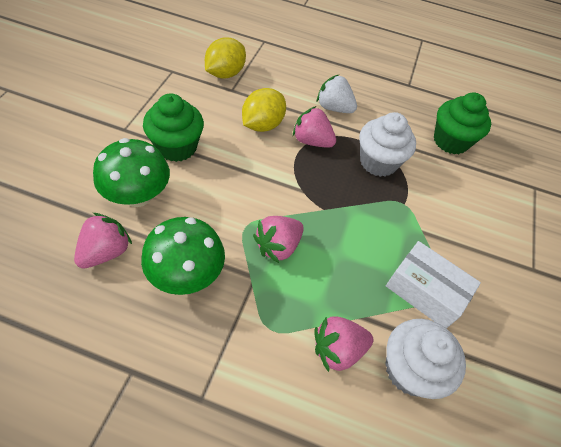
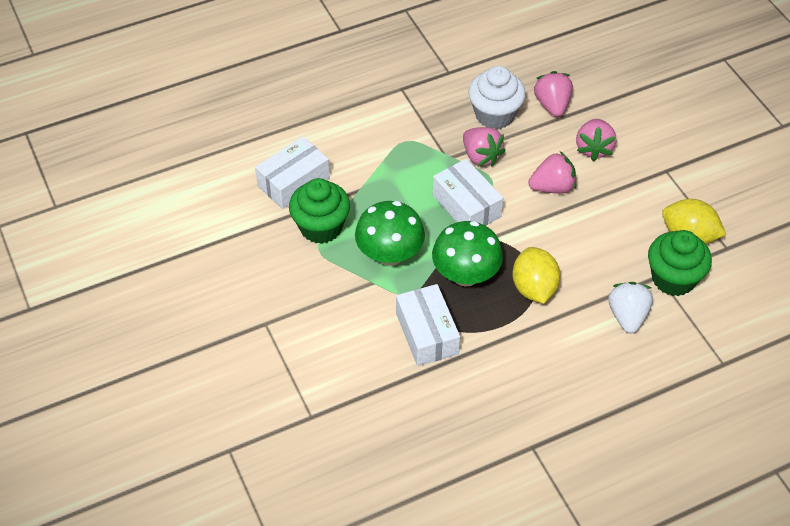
white box: [386,241,481,329] = 1 -> [255,137,330,209] [396,284,460,366] [433,159,503,226] = 3
white cupcake: [359,112,416,177] [385,319,466,399] = 2 -> [468,66,526,129] = 1

